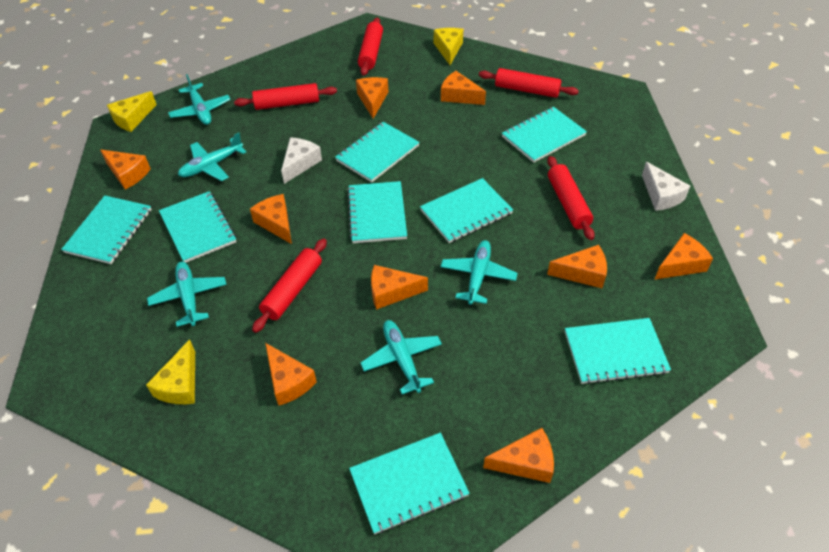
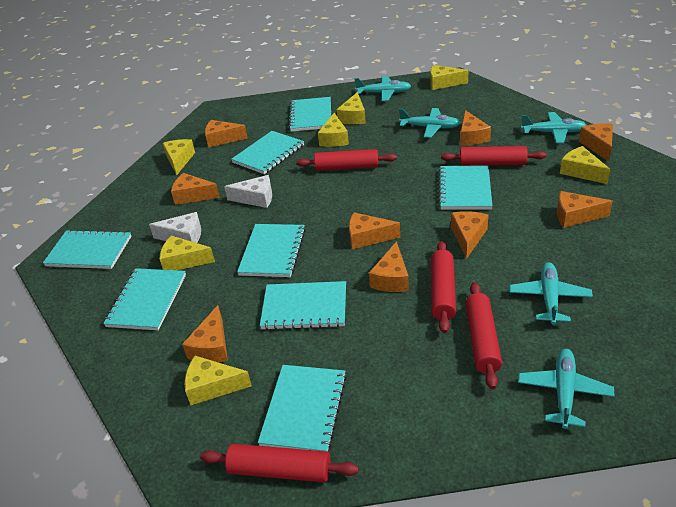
yellow cheese: [107,91,157,132] [146,340,195,404] [434,28,463,65] = 3 -> [160,235,215,270] [163,139,195,175] [184,356,252,405] [318,113,349,147] [337,92,366,124] [430,65,469,90] [560,146,611,184] = 7

